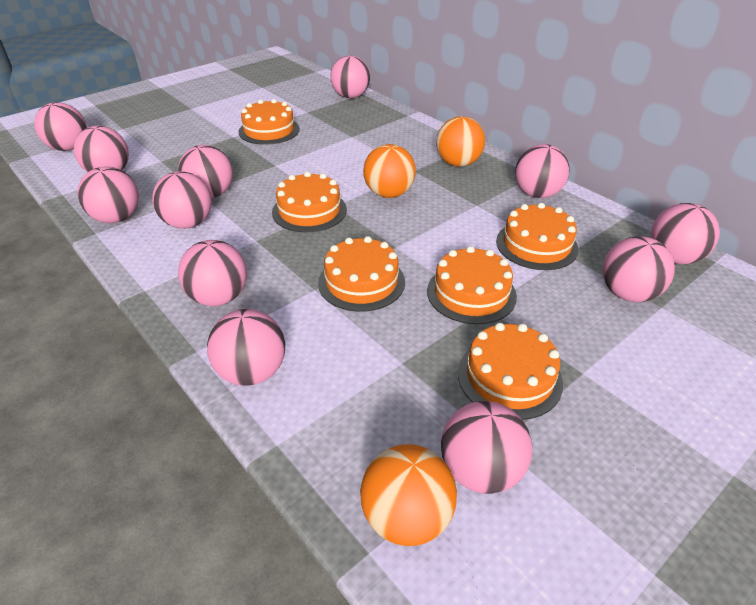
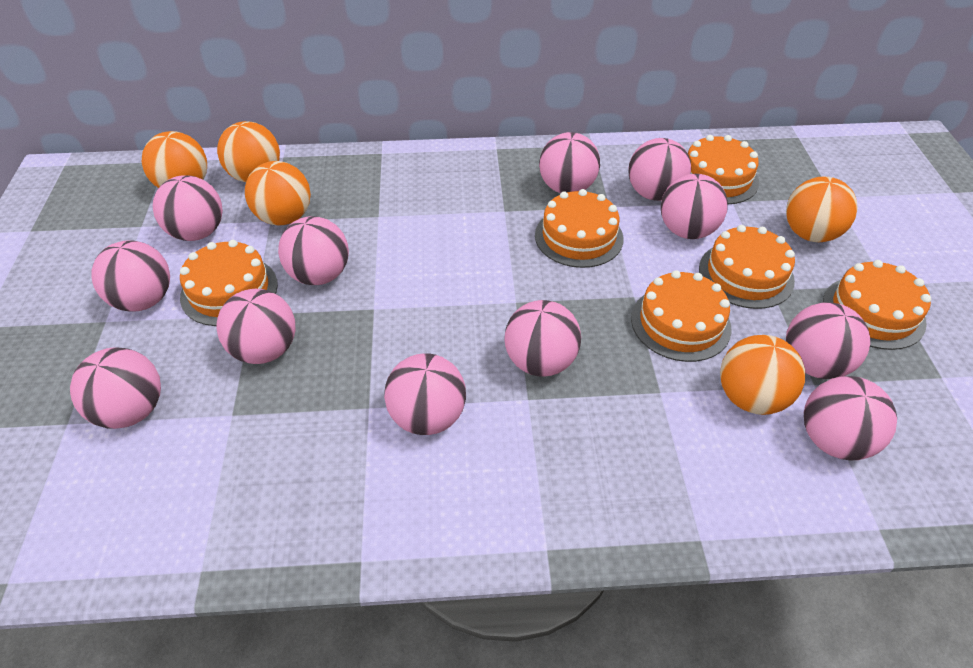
orange ball: [360,444,457,546] [363,144,416,198] [436,116,485,167] = 3 -> [141,131,207,188] [217,121,280,182] [245,161,311,225] [720,335,805,415] [786,177,858,242] = 5

